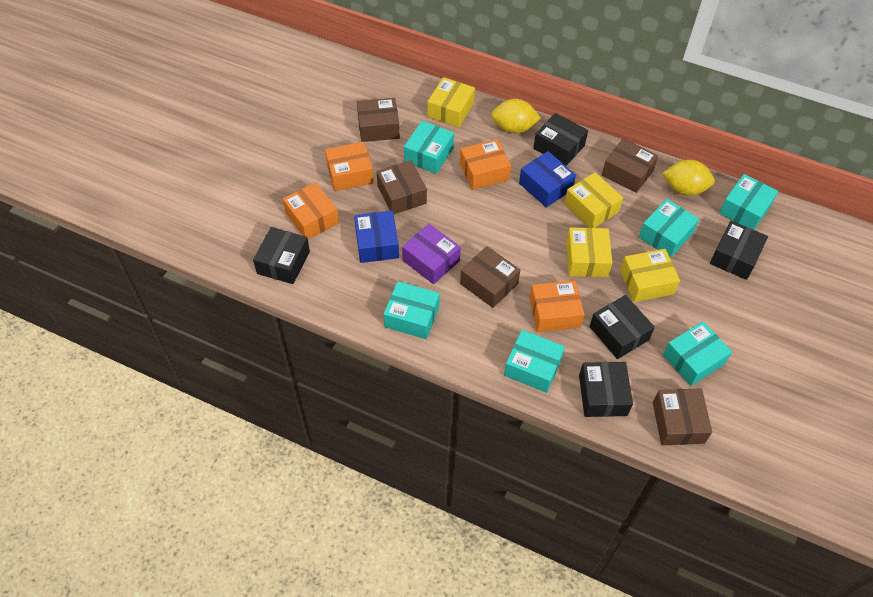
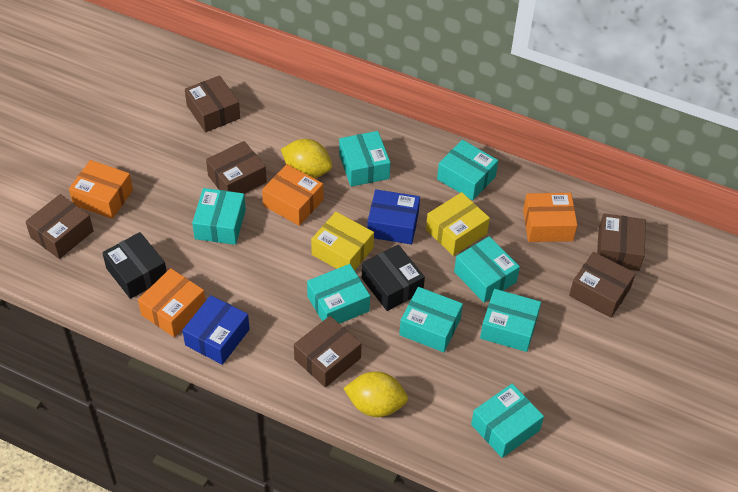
black box: [253,227,310,284] [533,113,588,166] [579,362,633,417] [589,295,655,359] [710,221,768,280] = 5 -> [102,232,167,299] [362,245,425,311] = 2
brown box: [357,98,400,142] [377,160,427,214] [460,246,520,308] [602,138,658,193] [653,388,712,445] = 5 -> [25,194,94,259] [185,75,240,132] [206,141,267,194] [294,316,362,387] [569,252,636,318] [597,213,646,271] = 6
purple box: [402,224,461,284] = 1 -> none = 0
turquoise box: [384,281,440,339] [404,121,454,174] [504,330,565,393] [639,199,699,258] [663,321,732,386] [719,174,778,230] = 6 -> [192,188,246,245] [307,264,370,324] [339,131,391,187] [399,287,463,352] [437,140,498,200] [454,236,520,303] [471,384,544,458] [480,289,541,352] = 8
yellow box: [427,77,475,128] [564,172,623,228] [566,228,612,277] [620,249,680,302] = 4 -> [311,212,374,271] [426,192,490,256] = 2

